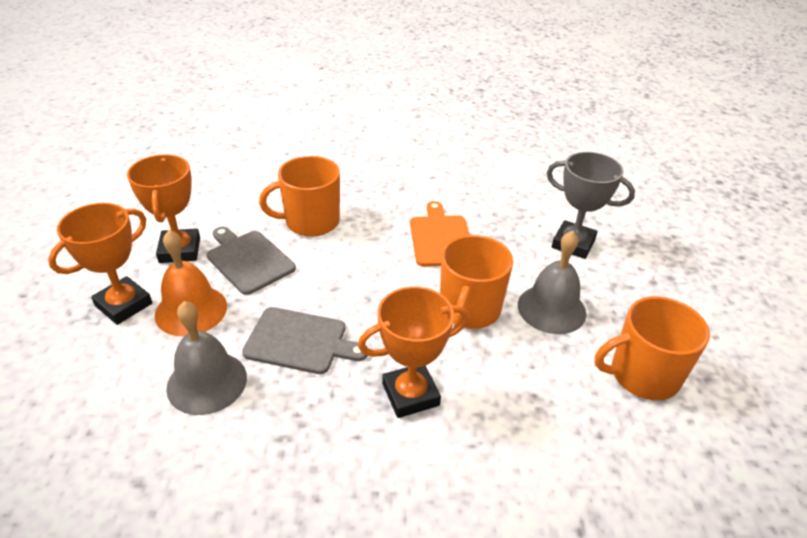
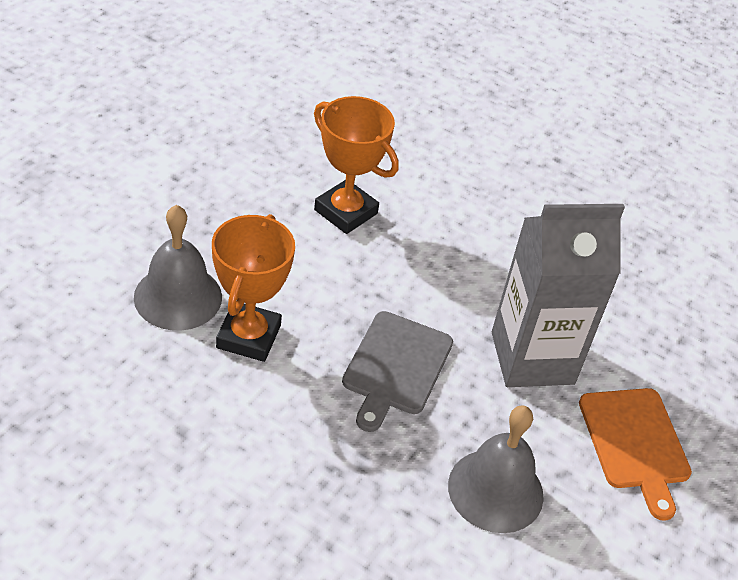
grey carton: none = 0 -> [492,204,625,387] = 1
grey cutting board: [207,227,296,295] [242,307,368,374] = 2 -> [342,311,453,432] = 1
grey trophy: [547,152,635,259] = 1 -> none = 0
orange bell: [155,230,227,336] = 1 -> none = 0
orange mug: [259,156,340,237] [440,235,513,329] [595,296,710,401] = 3 -> none = 0
orange trophy: [48,203,152,325] [127,154,200,263] [358,286,469,418] = 3 -> [212,214,295,362] [314,96,399,234] = 2

